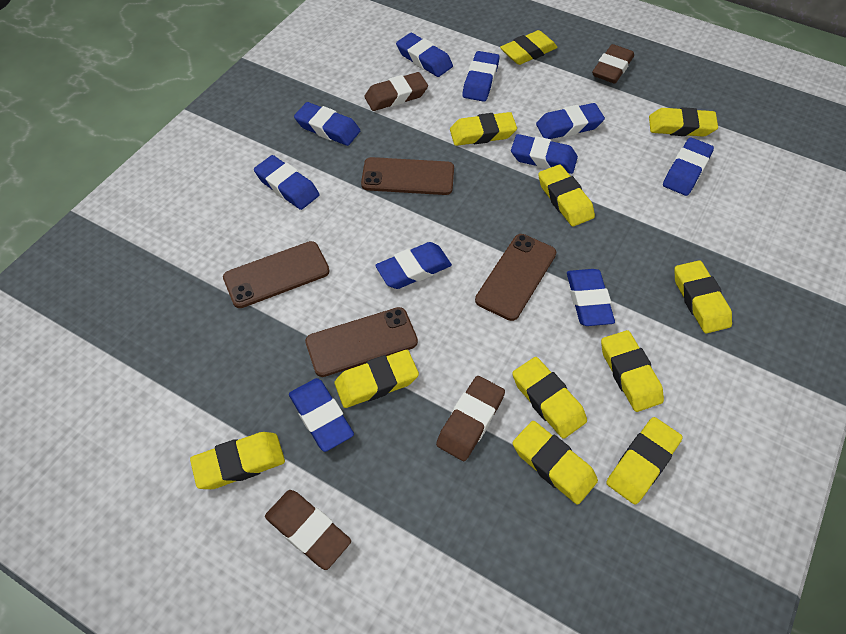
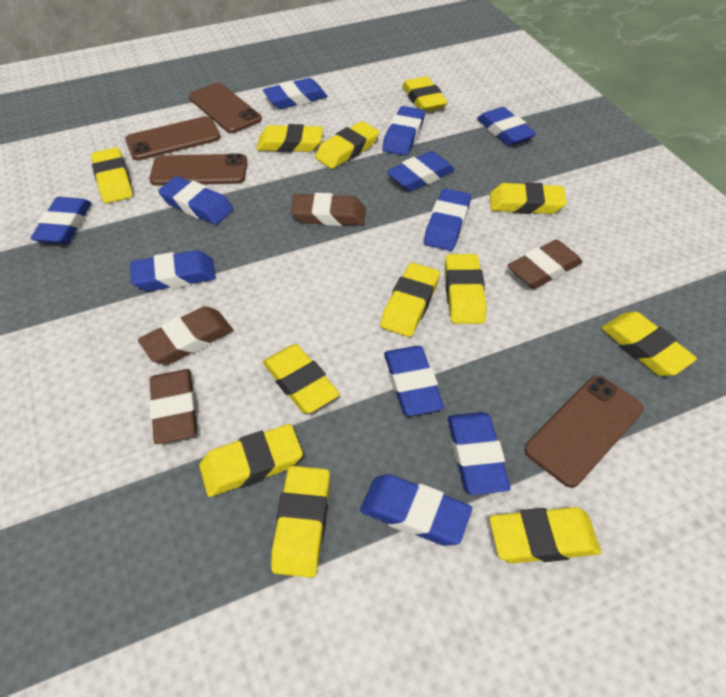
blue eraser: [254,155,319,210] [289,378,354,452] [294,102,360,146] [375,242,452,289] [396,33,453,77] [462,51,499,102] [511,134,578,174] [536,103,605,139] [567,269,615,326] [663,138,714,196] = 10 -> [30,197,92,244] [130,250,216,291] [158,176,233,225] [263,78,328,109] [360,474,472,546] [382,106,425,156] [384,346,444,416] [386,151,455,191] [424,188,471,251] [448,412,511,495] [477,107,537,146] = 11
yellow eraser: [190,432,285,489] [335,350,419,408] [450,112,517,146] [500,30,557,65] [512,357,587,439] [513,421,598,505] [538,165,595,226] [601,330,664,412] [606,417,683,505] [649,107,718,137] [674,260,732,333] = 11 -> [91,147,133,203] [199,424,303,497] [257,124,323,152] [263,344,340,413] [271,466,330,578] [315,121,379,169] [380,263,440,337] [402,76,448,112] [445,254,487,324] [489,507,601,563] [490,182,567,214] [601,311,697,376] = 12

